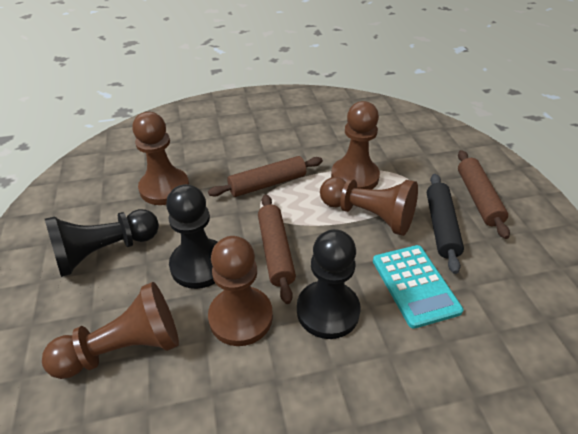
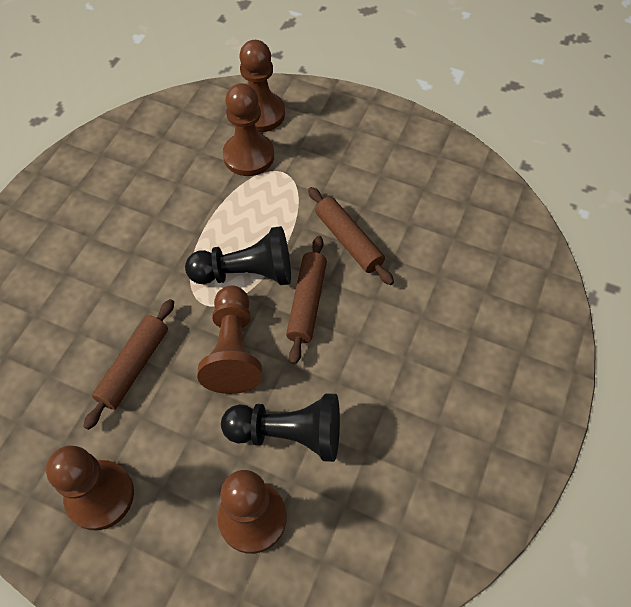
black pawn: [45,209,159,277] [166,184,217,289] [297,229,361,339] = 3 -> [185,226,291,285] [221,393,340,462] = 2
black rolling pin: [427,174,464,274] = 1 -> none = 0
turquoise calculator: [373,245,463,329] = 1 -> none = 0

